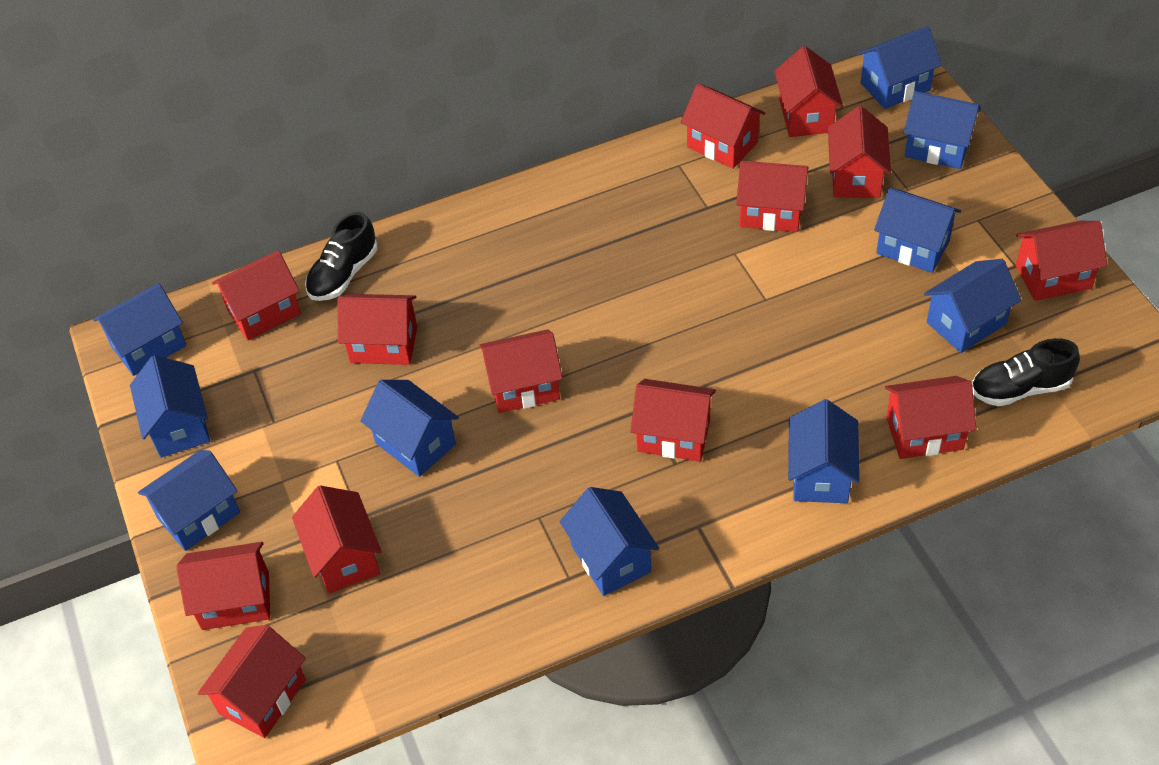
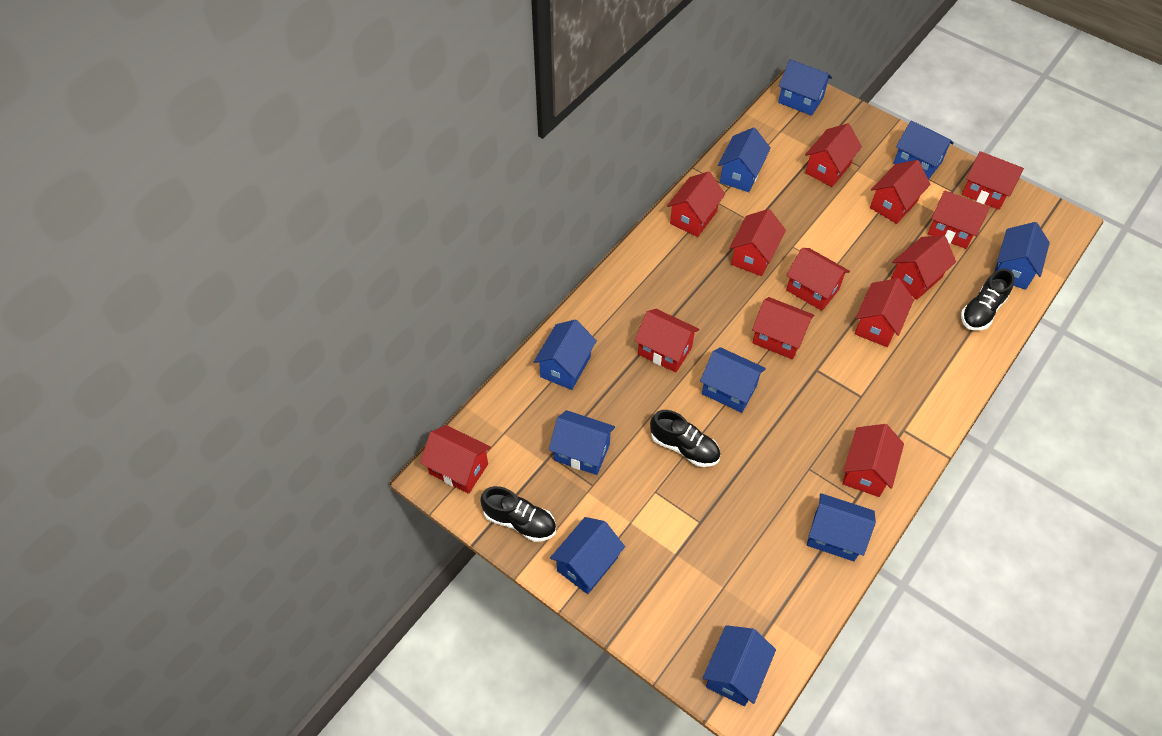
black shoe: [305,212,377,301] [972,338,1080,407] = 2 -> [480,486,556,542] [650,410,720,467] [961,269,1015,330] = 3

